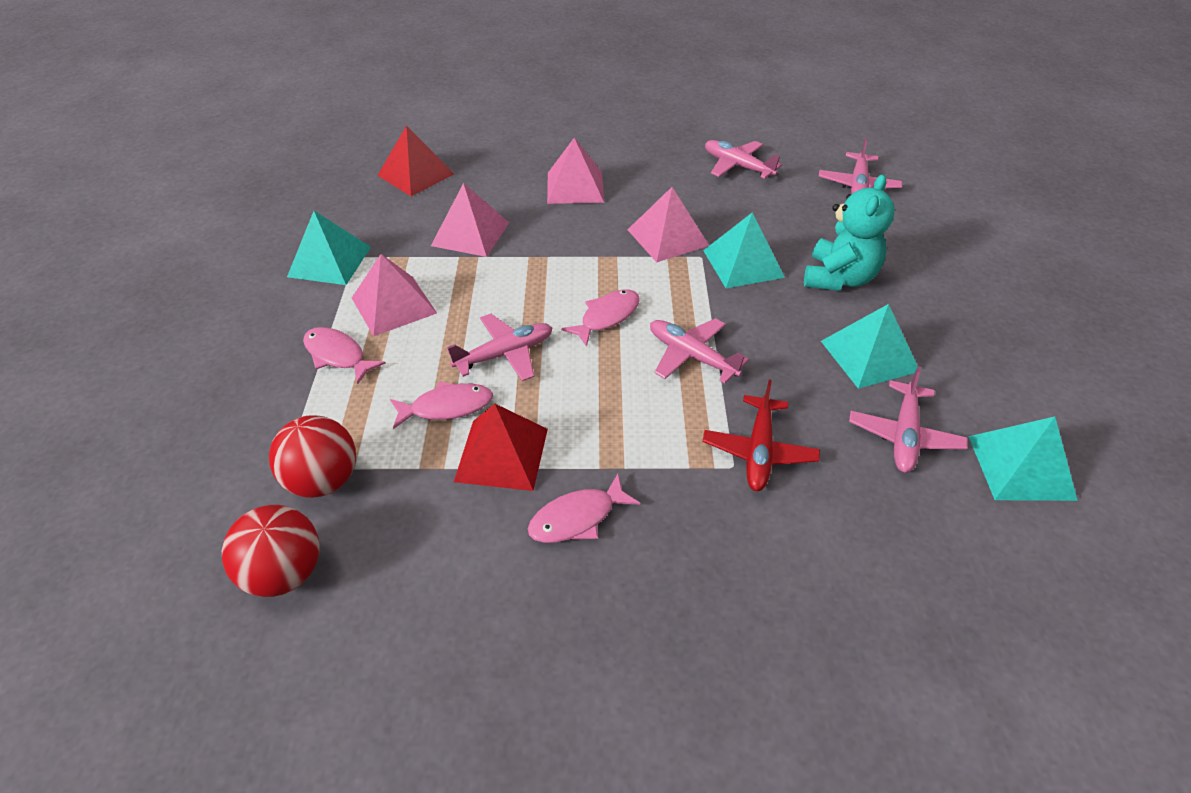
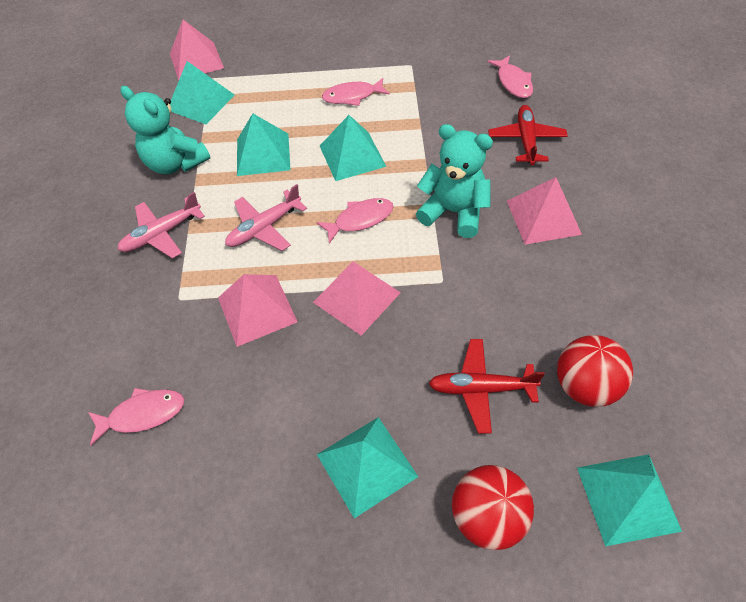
pink plane: [447,314,552,381] [650,318,749,383] [705,140,782,179] [819,138,902,195] [849,366,968,473] = 5 -> [118,192,205,259] [225,184,307,251] = 2
red plane: [702,380,820,491] = 1 -> [428,339,545,434] [488,105,568,165] = 2
red pyramid: [377,125,454,196] [454,404,548,491] = 2 -> none = 0
turquoise pyramid: [287,211,371,285] [703,213,785,288] [821,304,918,389] [968,417,1078,501] = 4 -> [170,61,235,124] [237,114,290,176] [317,417,418,518] [320,115,387,181] [577,454,682,546] = 5
turquoise teddy bear: [804,175,894,291] = 1 -> [121,86,210,174] [416,124,493,238] = 2

